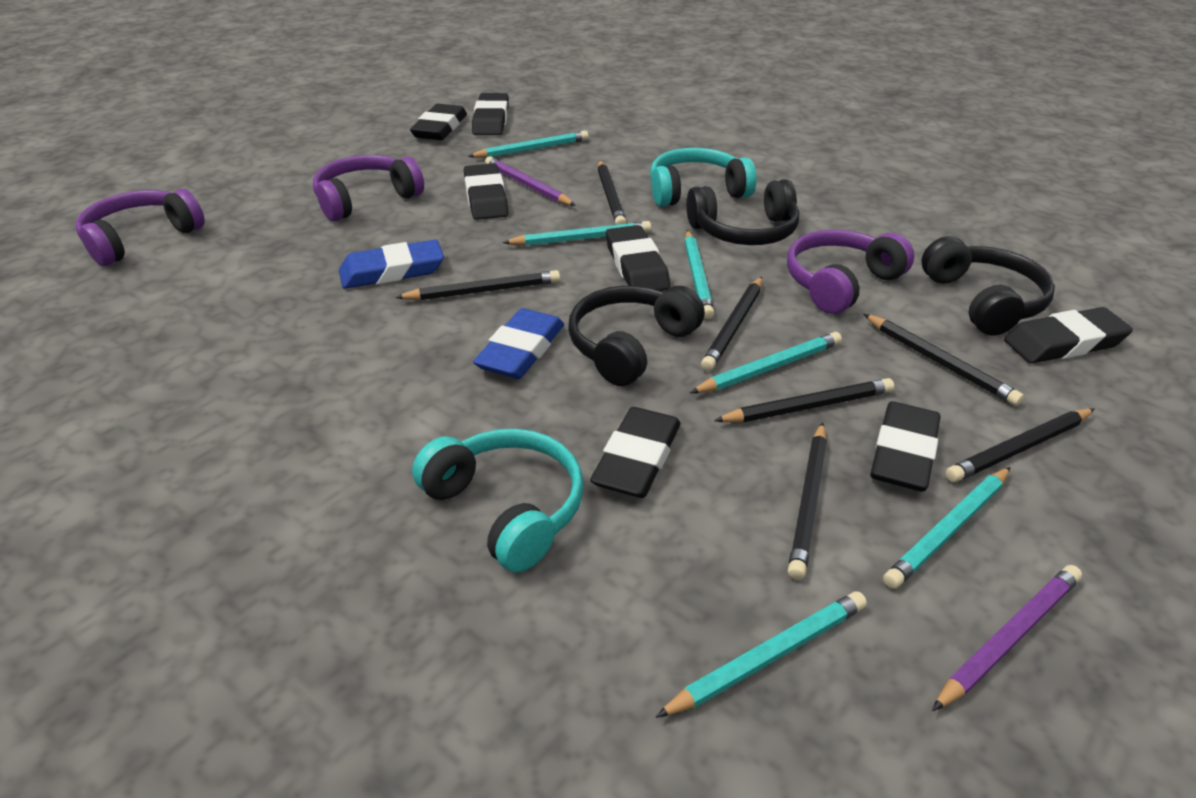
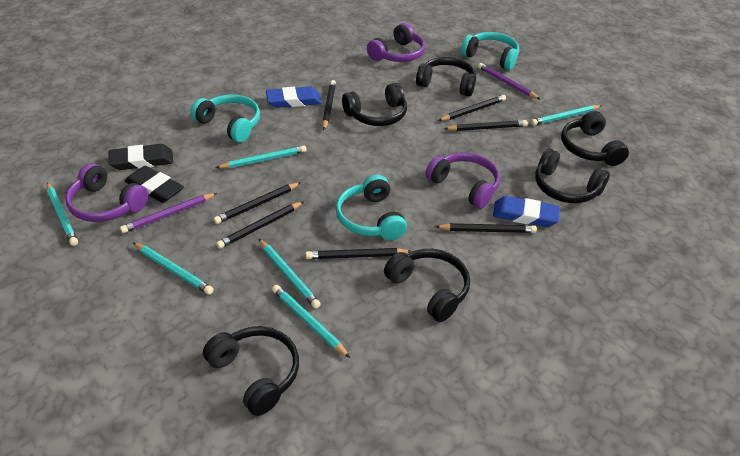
black eraser: [410,104,467,140] [464,163,509,220] [472,93,509,135] [590,407,681,498] [606,225,670,291] [870,401,941,492] [1004,307,1133,363] = 7 -> [108,144,173,170] [124,166,184,203] = 2
black headphones: [568,286,705,386] [686,179,799,245] [921,236,1055,336] = 3 -> [203,326,299,416] [342,83,407,126] [384,249,470,322] [416,57,476,96] [535,148,610,203] [561,111,629,166] = 6
turquoise headphones: [412,429,584,573] [650,148,756,207] = 2 -> [191,94,260,142] [336,175,407,240] [461,32,519,70] = 3

